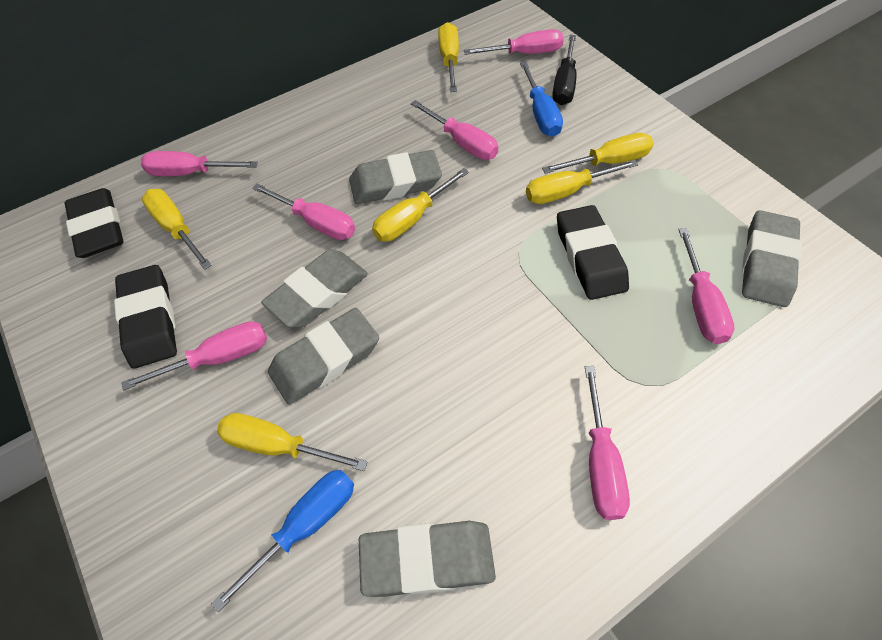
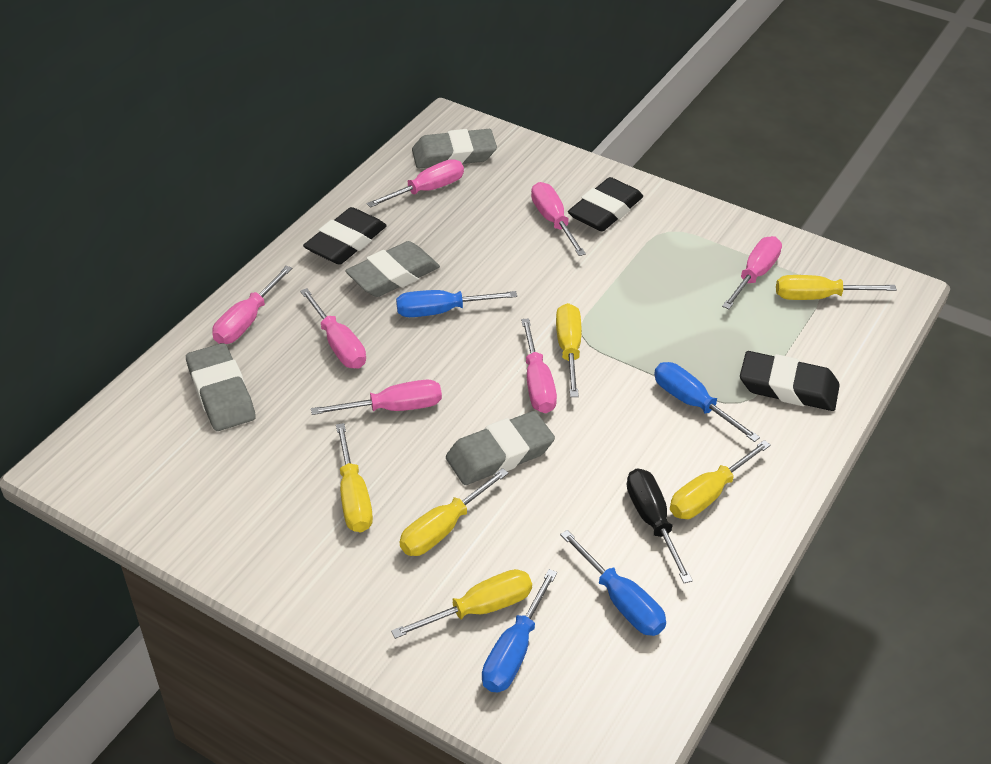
blue screwdriver: [211,470,354,612] [520,62,563,137] = 2 -> [396,290,517,317] [482,569,557,692] [560,530,666,636] [654,362,760,442] = 4
grey eraser: [261,250,368,328] [268,308,379,405] [349,150,442,204] [359,521,496,597] [742,210,802,307] = 5 -> [186,343,256,431] [345,241,440,297] [412,129,497,168] [446,411,555,485] = 4

